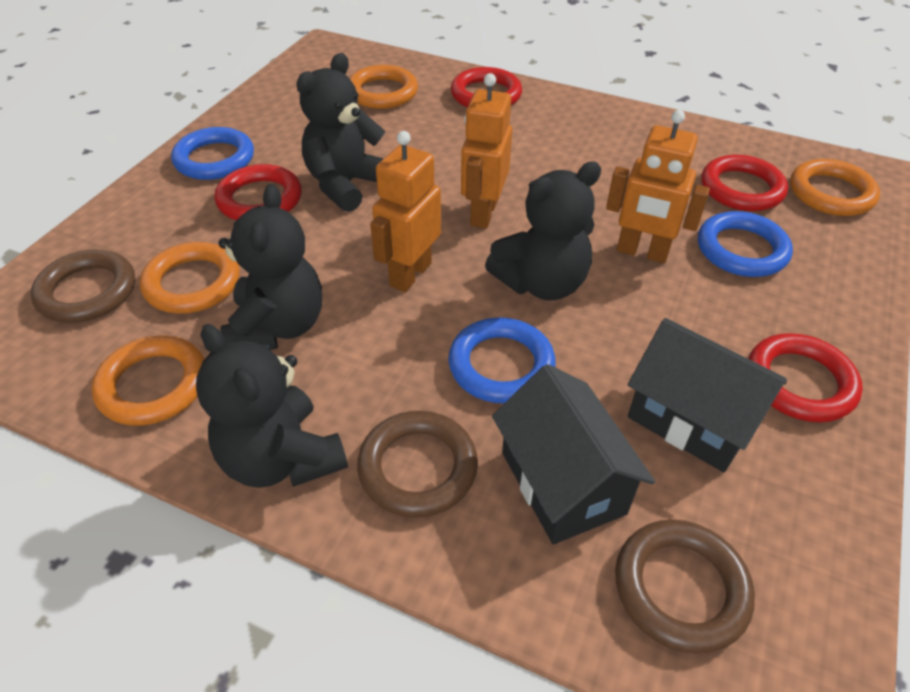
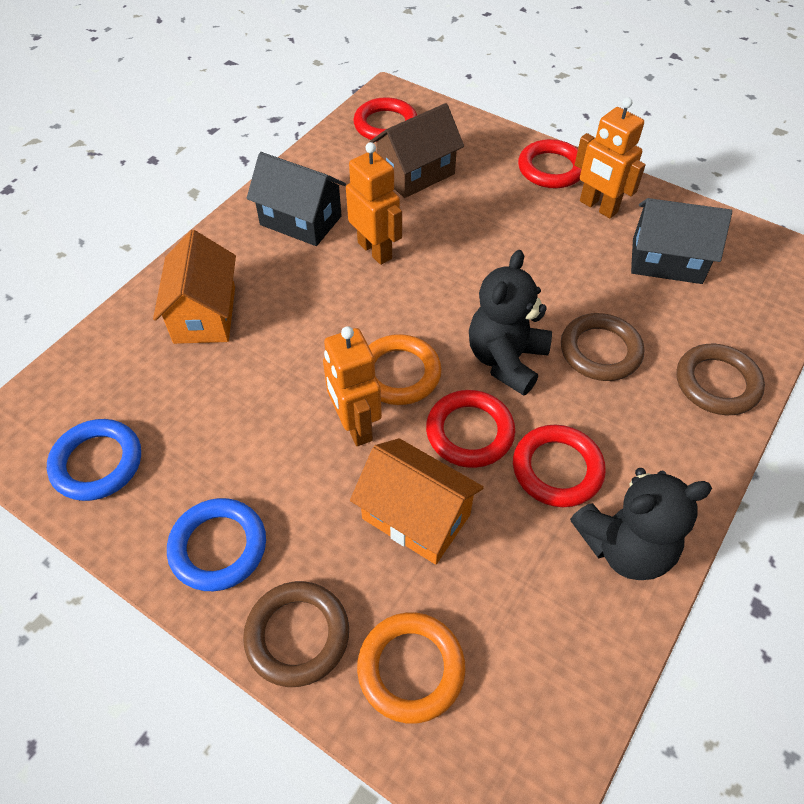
black teddy bear: [196,324,348,488] [219,184,322,350] [296,53,385,212] [485,161,601,300] = 4 -> [469,250,552,396] [570,468,712,580] = 2
blue ring: [171,127,254,180] [448,317,556,403] [698,211,793,277] = 3 -> [47,419,141,501] [167,498,266,591] = 2
brown house: none = 0 -> [370,103,464,198] = 1
orange house: none = 0 -> [153,230,236,344] [350,438,484,565] = 2
orange ring: [92,335,205,426] [140,242,240,314] [349,65,418,109] [790,159,880,216] = 4 -> [357,612,466,723] [368,334,442,405] = 2

